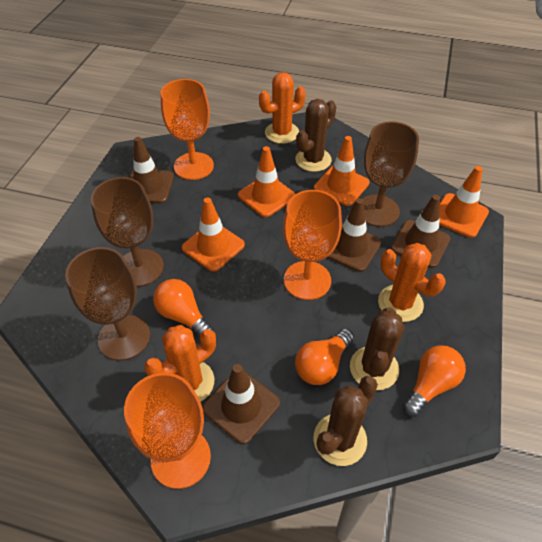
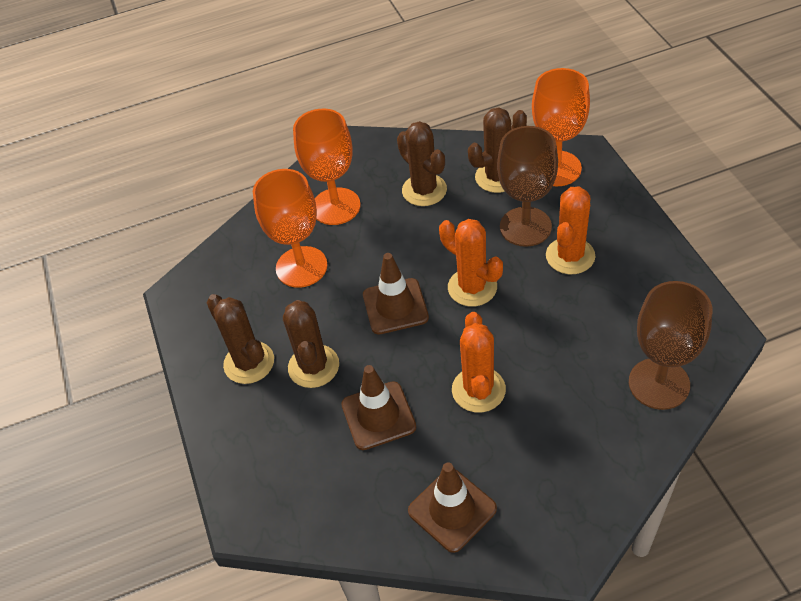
brown cactus: [296,99,336,172] [314,376,378,466] [350,307,404,390] = 3 -> [207,294,274,384] [283,300,339,388] [397,121,447,206] [468,107,527,193] = 4
brown goblet: [65,247,150,361] [91,177,164,287] [362,121,419,227] = 3 -> [497,126,558,247] [629,281,712,410] = 2
brown traffic cone: [129,137,174,203] [202,364,280,444] [327,198,382,272] [391,195,450,268] = 4 -> [341,365,416,450] [363,253,429,334] [408,463,497,553] = 3
orange light bulb: [153,279,214,337] [295,329,354,385] [403,345,466,417] = 3 -> none = 0
orange traffic cone: [182,198,245,272] [238,146,295,217] [314,136,370,206] [439,166,489,238] = 4 -> none = 0

